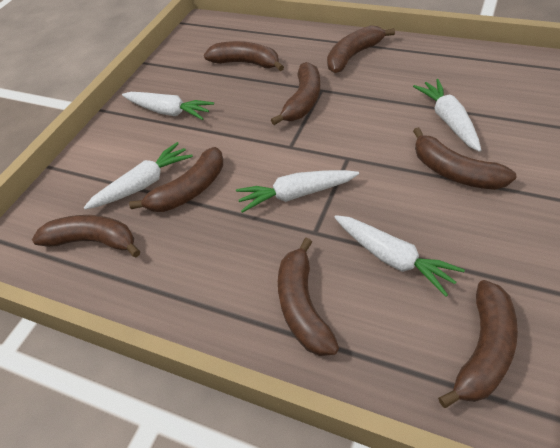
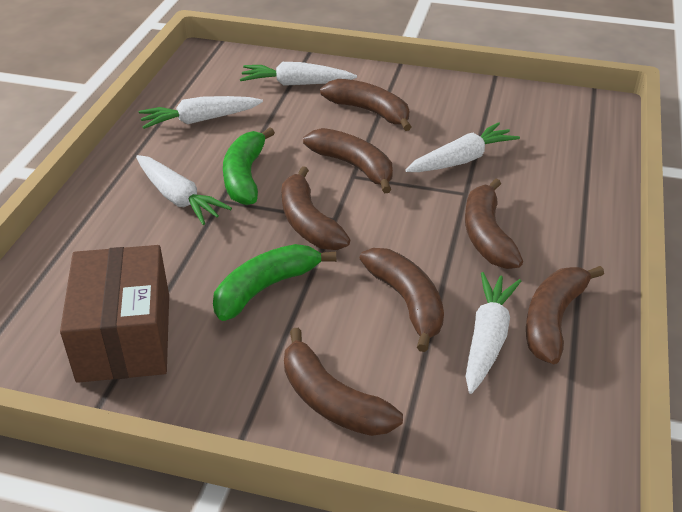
brown banana: [32,215,140,257] [129,147,223,212] [204,41,284,71] [271,62,320,125] [278,238,339,356] [327,25,395,73] [413,127,516,190] [438,280,518,408] = 8 -> [282,166,350,250] [284,328,403,436] [303,128,393,193] [320,79,411,131] [360,248,444,352] [465,178,523,269] [526,266,604,364] = 7
brown box: none = 0 -> [60,245,169,383] = 1
green banana: none = 0 -> [213,244,336,321] [223,128,275,205] = 2

